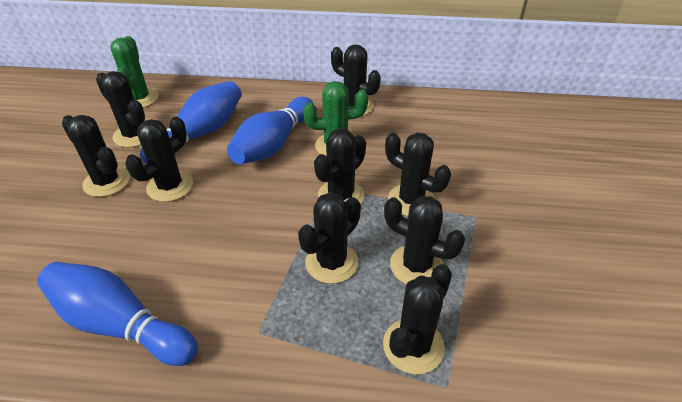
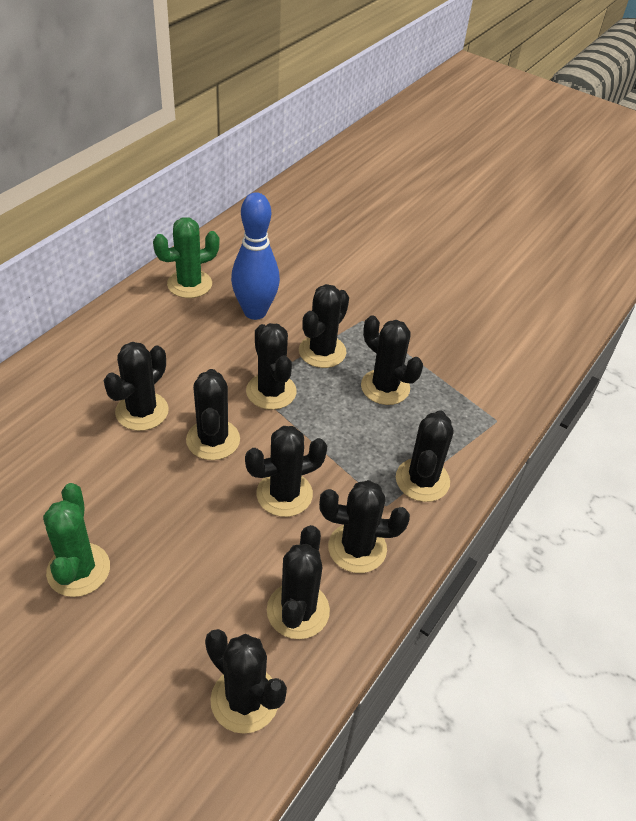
black cactus: [62,115,130,197] [96,71,145,147] [125,117,193,202] [298,192,361,284] [314,128,366,204] [331,44,381,116] [383,264,452,374] [384,196,465,284] [385,133,451,216] = 9 -> [104,342,169,431] [186,369,240,460] [205,629,287,734] [245,426,327,517] [246,323,297,410] [267,525,330,639] [299,284,349,368] [319,480,410,573] [361,315,423,405] [396,410,453,502] = 10
blue bowling pin: [37,262,198,366] [140,81,242,164] [227,97,314,164] = 3 -> [231,192,280,320] = 1

